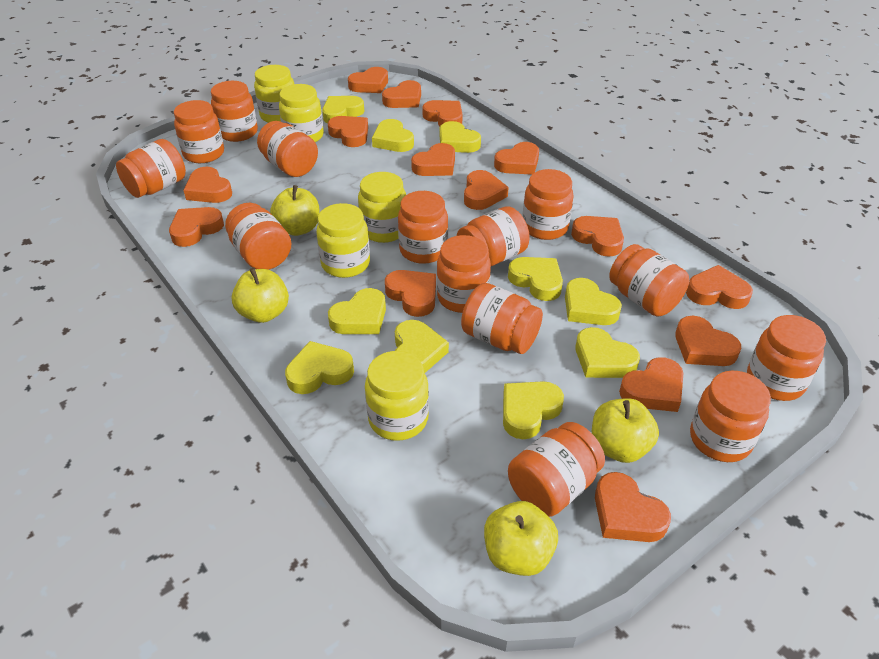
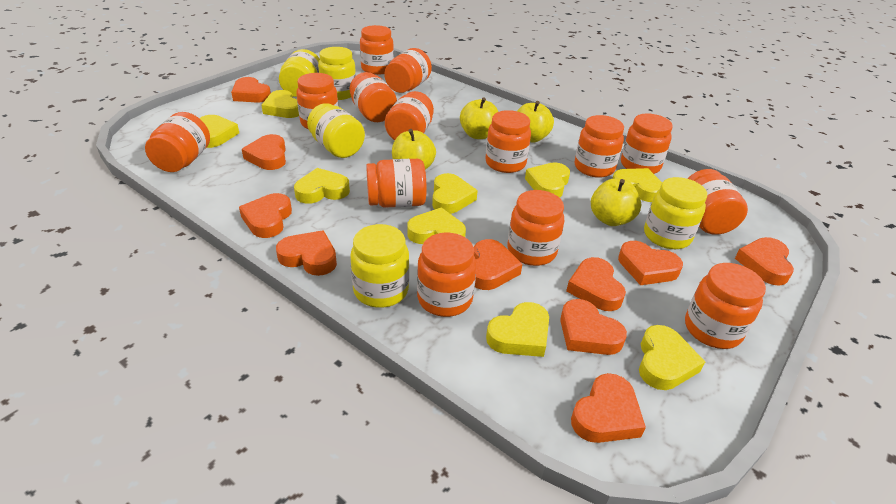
orange heart: [169,207,224,247] [183,167,232,203] [328,116,368,147] [348,67,388,93] [382,80,421,108] [385,270,436,317] [411,143,455,176] [422,100,463,126] [464,170,509,210] [494,142,539,175] [571,216,624,257] [595,472,671,542] [619,357,683,412] [675,316,741,366] [686,265,753,309] = 15 -> [231,77,271,103] [239,193,292,238] [242,134,286,170] [276,230,337,276] [474,239,522,290] [560,299,627,355] [566,257,626,311] [571,373,646,443] [618,241,683,285] [735,237,794,286] = 10
yellow heart: [285,341,354,394] [322,96,364,123] [328,288,386,334] [372,119,414,152] [395,320,449,373] [440,121,481,153] [503,381,564,439] [508,257,563,301] [565,278,622,325] [576,327,640,378] = 10 -> [199,115,239,148] [262,90,299,118] [294,168,350,204] [407,207,466,244] [432,173,478,214] [486,302,549,357] [525,162,570,198] [612,168,662,202] [639,325,705,390] = 9

